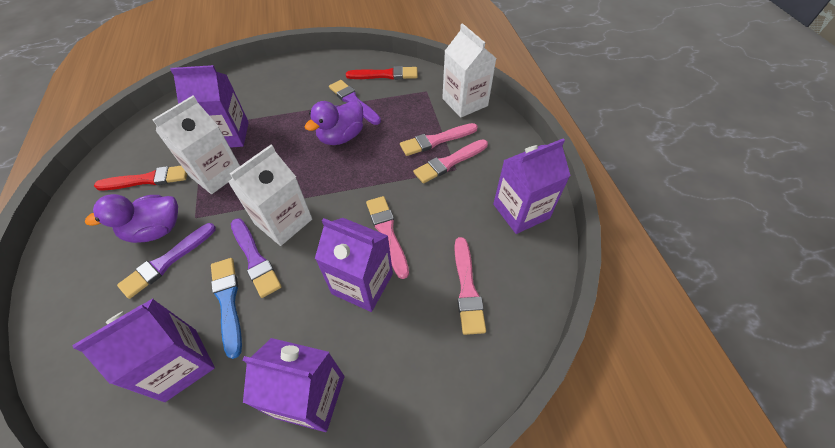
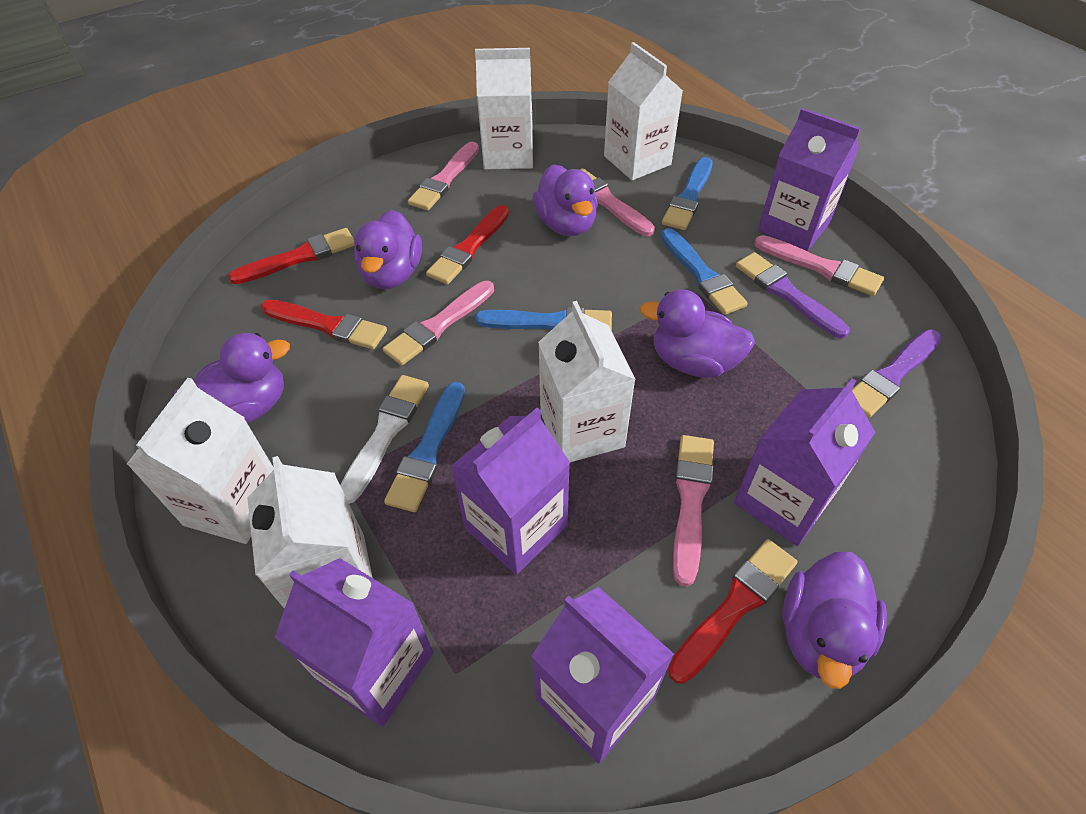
blue brush: [211,258,242,359] = 1 -> [384,382,465,512] [475,307,612,331] [661,228,748,315] [662,157,713,230] = 4
pink brush: [366,196,409,279] [400,123,478,156] [413,139,488,183] [454,237,486,335] = 4 -> [383,281,494,366] [408,141,479,210] [579,168,655,236] [673,435,714,587] [754,235,884,296] = 5
purple brush: [117,223,216,299] [231,218,282,298] [329,80,381,125] = 3 -> [736,252,850,338] [852,329,942,418] = 2
purple duck: [85,194,178,243] [305,100,363,145] = 2 -> [174,333,290,423] [354,210,422,289] [533,164,598,236] [640,289,755,378] [783,552,887,689] = 5
red brush: [94,166,187,191] [346,66,418,80] = 2 -> [228,228,355,284] [261,300,387,349] [426,205,509,285] [668,539,797,684] = 4
white brush: none = 0 -> [340,375,429,504] = 1
white carton: [152,96,240,194] [228,145,312,246] [442,23,497,117] = 3 -> [126,378,274,544] [247,456,373,609] [475,48,533,170] [538,301,636,462] [604,42,683,180] = 5

